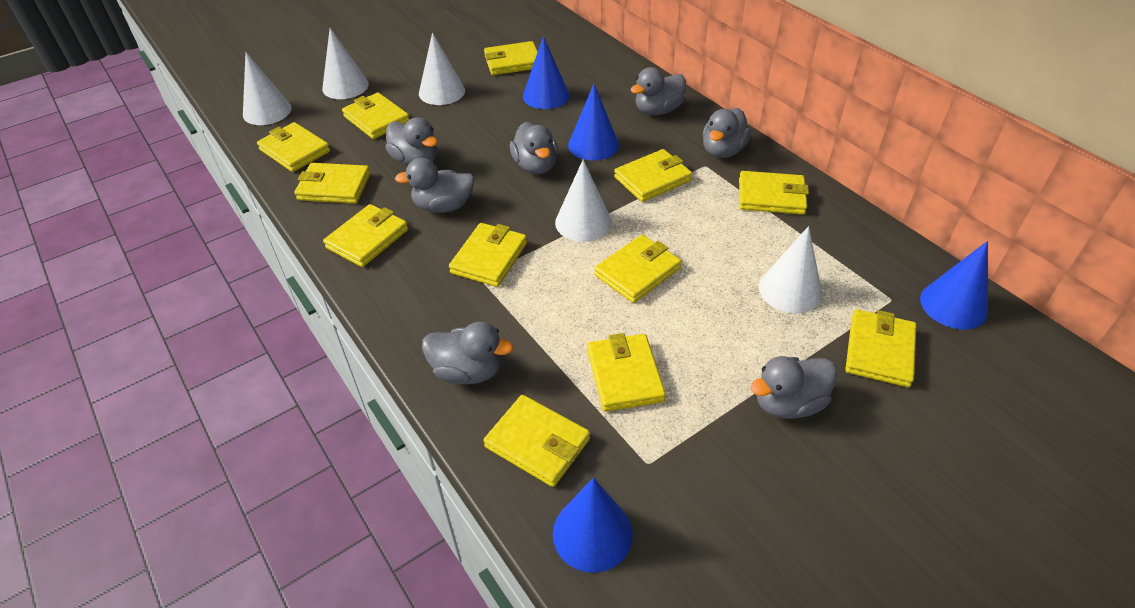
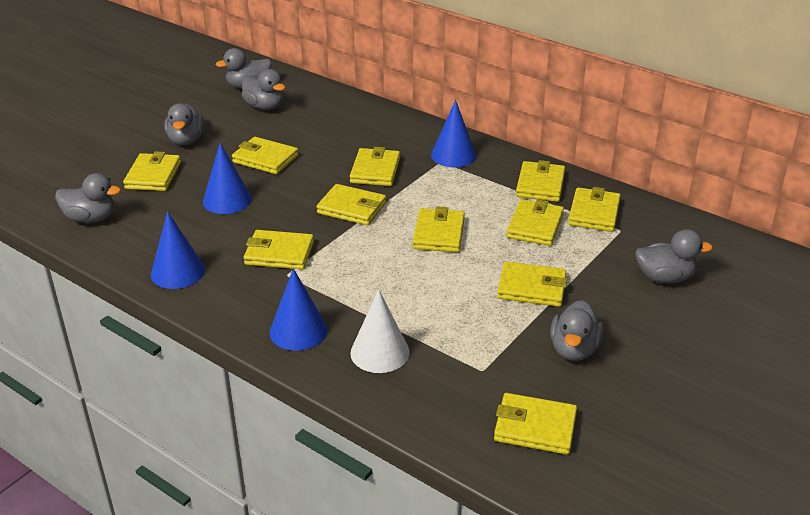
grey duck: [386,117,438,166] [395,158,475,213] [422,322,513,384] [510,122,558,174] [631,67,686,115] [702,108,751,158] [750,356,837,419] = 7 -> [55,173,121,223] [164,103,204,145] [216,48,271,89] [242,69,285,110] [550,300,604,361] [635,229,713,283] = 6
white cone: [243,52,292,125] [322,28,369,99] [419,33,465,105] [555,159,612,242] [759,226,822,313] = 5 -> [350,289,410,373] = 1
yellow wallet: [257,122,330,172] [295,163,370,204] [323,204,408,267] [342,93,410,139] [449,223,527,287] [484,41,538,75] [484,395,590,487] [587,333,666,412] [594,235,682,303] [614,149,692,202] [739,171,809,215] [845,309,916,387] = 12 -> [123,151,181,191] [232,137,298,174] [244,230,314,270] [317,184,386,225] [350,147,400,186] [413,207,465,252] [494,393,577,455] [497,261,567,307] [507,199,564,246] [516,160,565,202] [568,187,621,232] = 11

